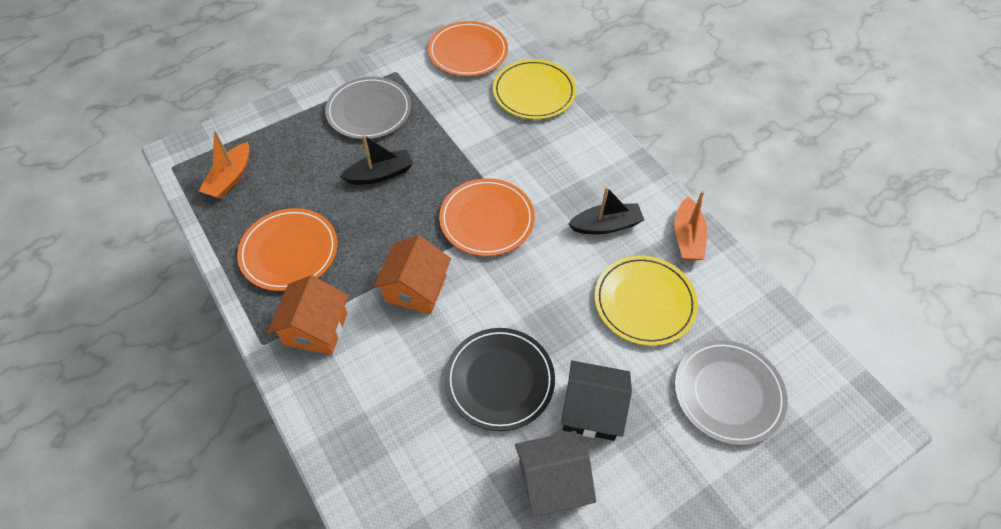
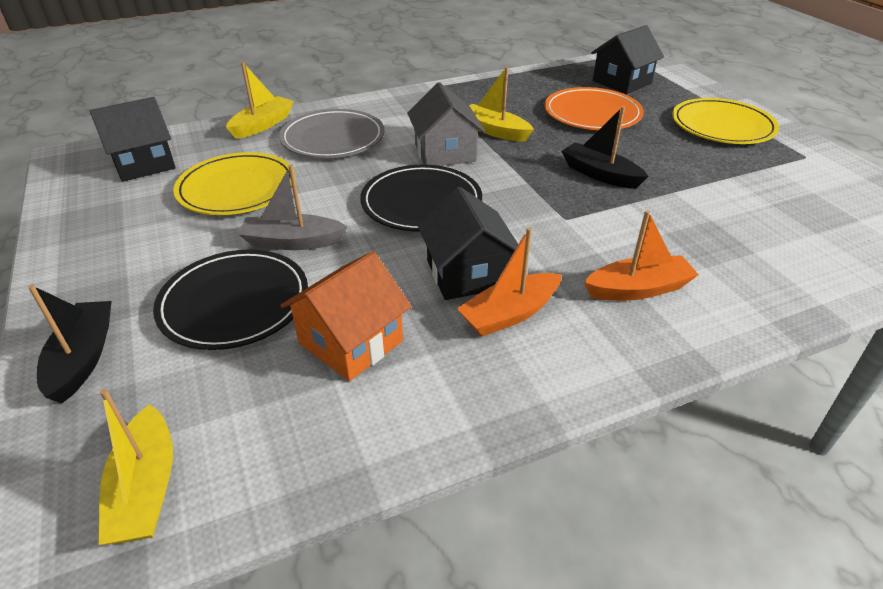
black house: [561,361,632,441] = 1 -> [90,97,176,182] [417,187,518,300] [591,25,664,94] = 3
black plate: [445,328,555,431] = 1 -> [153,249,308,350] [360,164,482,232] = 2
grey boat: none = 0 -> [238,165,347,250] = 1
grey plate: [325,77,411,139] [675,340,788,446] = 2 -> [279,109,385,158] = 1
orange house: [267,275,349,355] [373,236,451,314] = 2 -> [280,251,412,381] = 1
orange plate: [237,208,338,291] [428,21,508,76] [439,178,535,256] = 3 -> [545,87,644,130] = 1
yellow boat: none = 0 -> [99,389,173,545] [226,62,294,139] [469,67,534,142] = 3

